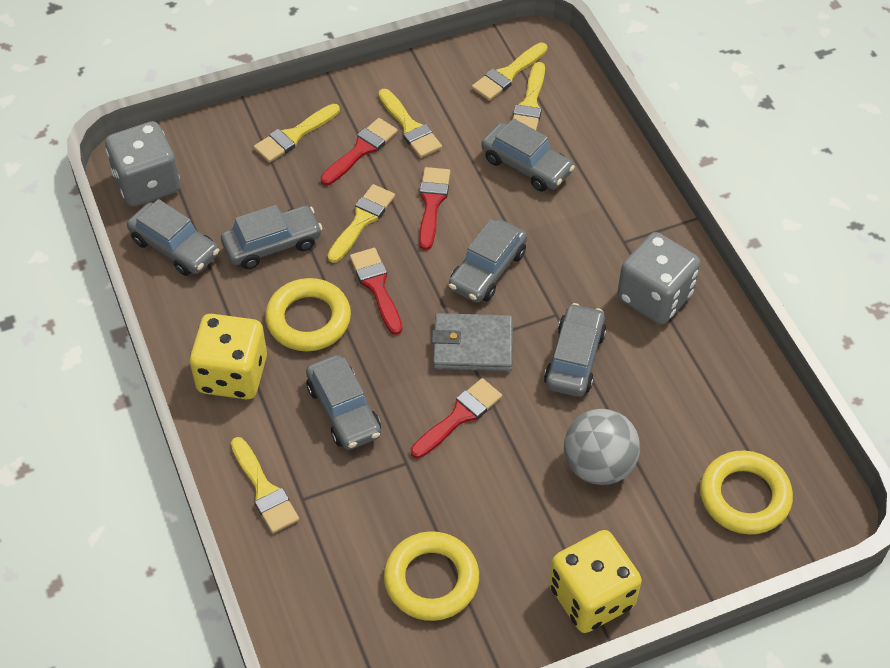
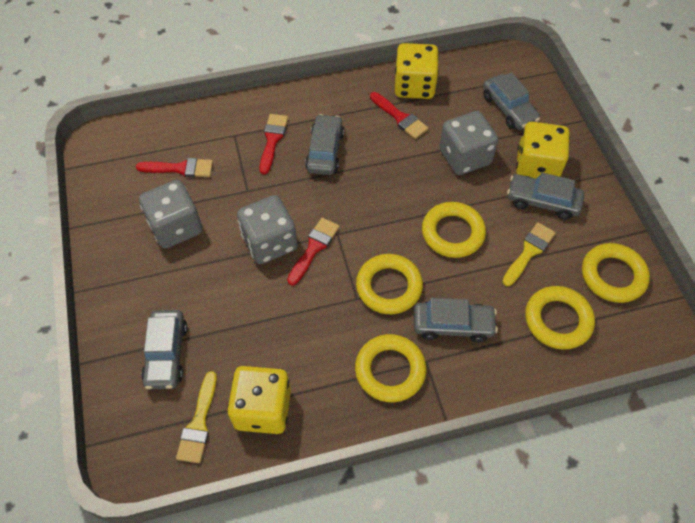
grey ball: [564,409,640,485] = 1 -> none = 0
grey car: [127,199,219,276] [221,205,323,269] [306,355,381,450] [449,219,527,303] [481,118,575,192] [544,303,606,397] = 6 -> [141,310,187,389] [305,114,344,175] [414,298,498,342] [483,72,540,130] [507,173,584,220] = 5
grey dice: [105,121,180,206] [617,232,700,324] = 2 -> [139,180,202,249] [237,195,297,264] [439,111,498,175] = 3
grey wallet: [432,313,513,372] = 1 -> none = 0
yellow brush: [231,437,299,533] [254,104,340,162] [327,184,395,263] [378,89,442,158] [472,43,548,101] [513,62,545,130] = 6 -> [176,371,217,463] [502,222,556,286] = 2
yellow dice: [190,314,267,399] [549,530,642,633] = 2 -> [227,366,291,434] [395,43,439,99] [516,122,570,178] = 3
yellow ring: [265,278,351,351] [384,531,479,621] [700,451,793,534] = 3 -> [355,334,427,402] [356,254,423,314] [422,202,486,258] [525,286,595,350] [582,243,650,303] = 5

